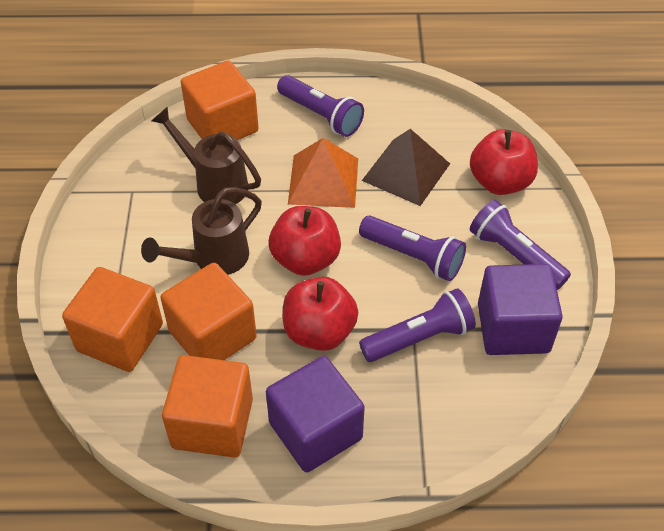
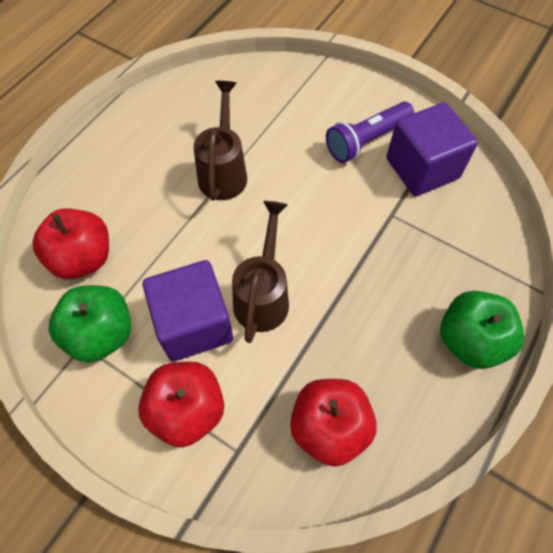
brown pyramid: [362,129,450,206] = 1 -> none = 0
green apple: none = 0 -> [49,285,131,363] [440,291,524,369] = 2
orange cube: [62,267,163,372] [160,262,257,360] [162,355,253,458] [181,60,259,140] = 4 -> none = 0
orange pyramid: [288,138,358,208] = 1 -> none = 0
purple flashlight: [277,75,364,137] [359,216,466,281] [359,288,476,362] [470,200,571,290] = 4 -> [326,101,414,163] = 1

